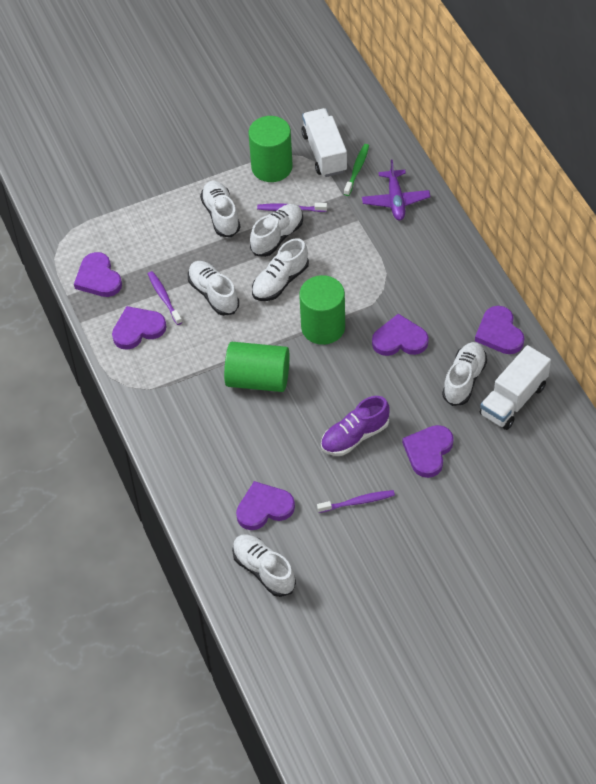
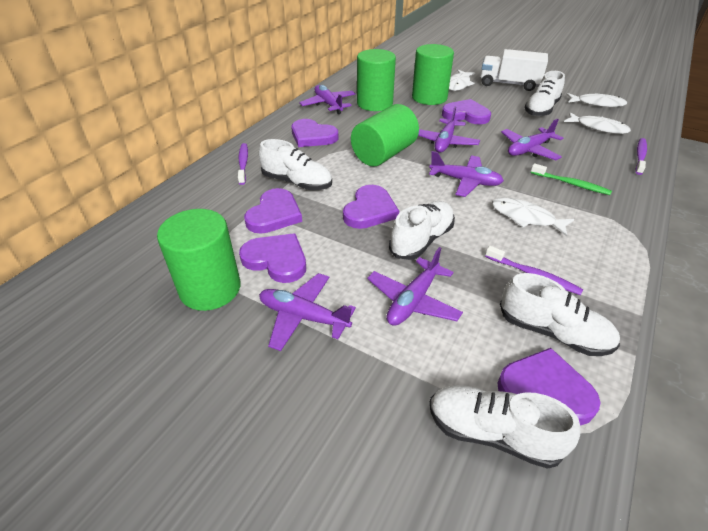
green cylinder: [224,342,290,392] [248,116,293,182] [299,275,345,345] = 3 -> [157,209,241,311] [351,104,419,166] [357,49,396,111] [412,44,454,105] = 4
purple plane: [362,159,430,220] = 1 -> [259,273,356,351] [299,85,356,114] [367,247,463,326] [418,107,480,153] [429,151,504,197] [501,118,563,160] = 6
purple shoe: [321,396,390,456] = 1 -> none = 0
white fish: none = 0 -> [449,70,475,91] [492,198,574,237] [564,112,631,134] [567,93,627,107] = 4
white shoe: [188,261,239,316] [200,181,240,237] [232,534,296,597] [250,204,303,257] [252,238,309,301] [442,342,487,406] = 6 -> [259,139,332,190] [389,201,455,260] [430,385,580,469] [500,273,620,356] [524,71,565,117] = 5
white truck: [301,108,347,177] [480,345,551,430] = 2 -> [481,49,548,91] = 1

